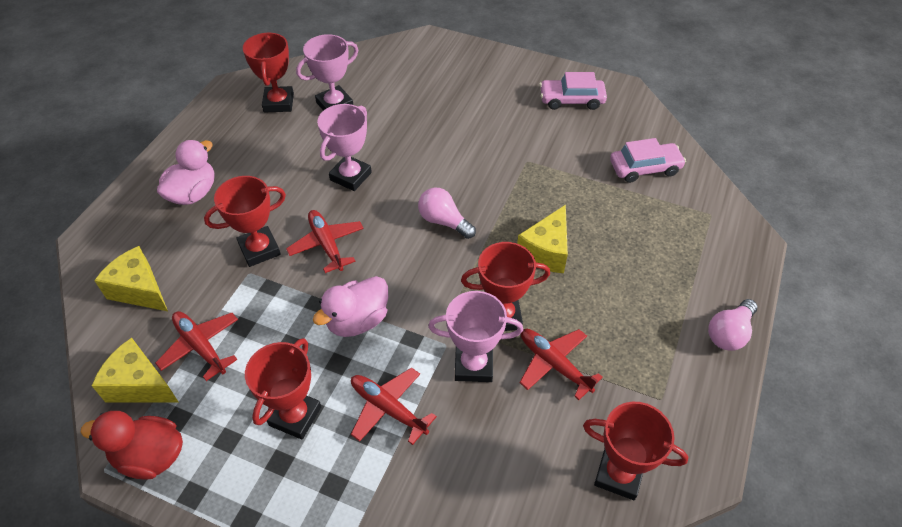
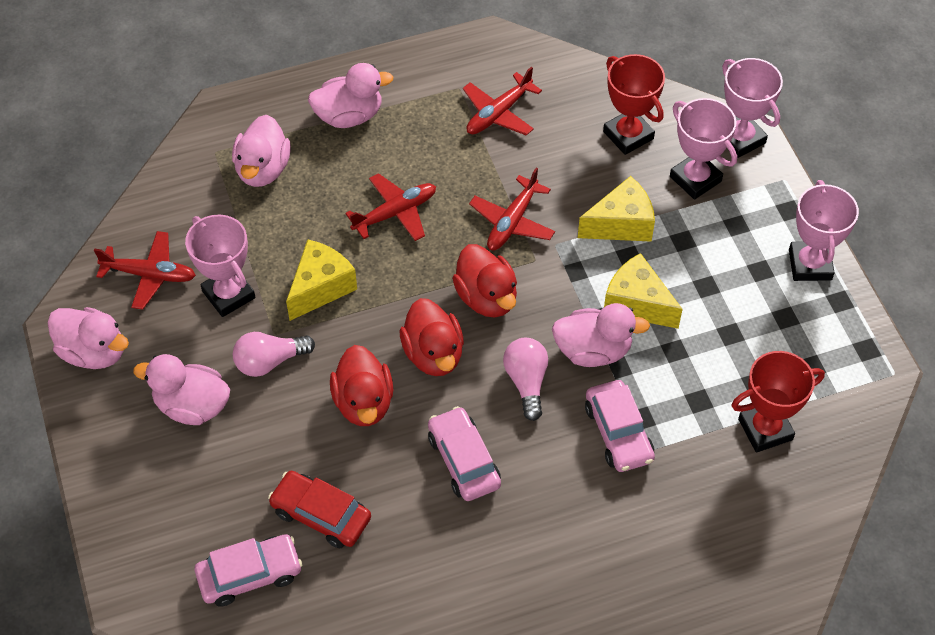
pink car: [540,72,607,110] [610,138,686,183] = 2 -> [195,534,302,607] [428,406,501,501] [585,380,655,472] = 3
pink duck: [157,140,215,205] [313,276,388,337] = 2 -> [47,307,129,369] [133,354,230,425] [232,115,291,187] [308,63,393,128] [552,303,650,367] = 5
pink trophy: [296,34,358,111] [317,104,372,191] [428,291,523,382] = 3 -> [185,215,255,317] [670,98,737,200] [722,58,783,158] [789,180,859,281] = 4
red car: none = 0 -> [268,471,371,548] = 1
red duck: [80,411,183,480] = 1 -> [330,345,393,426] [399,298,464,376] [452,244,517,317] = 3
red trophy: [204,176,286,267] [243,32,294,113] [245,338,321,439] [461,242,550,331] [583,402,688,500] = 5 -> [603,54,665,155] [731,351,825,452] = 2

